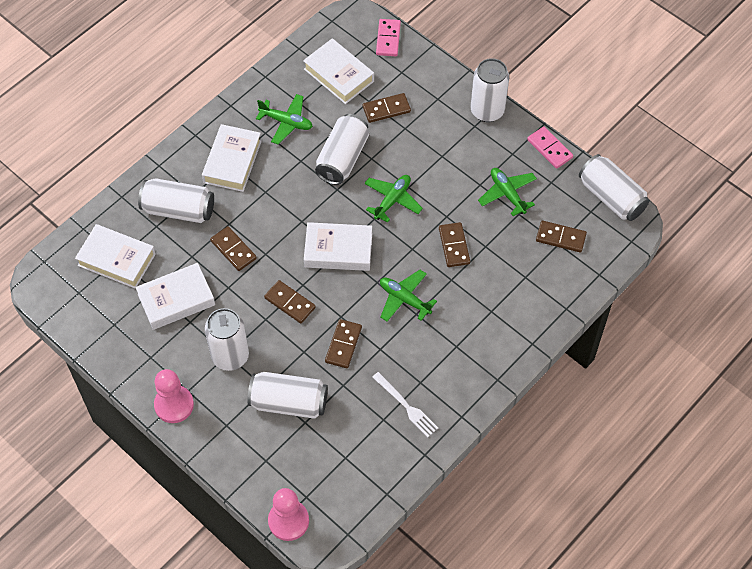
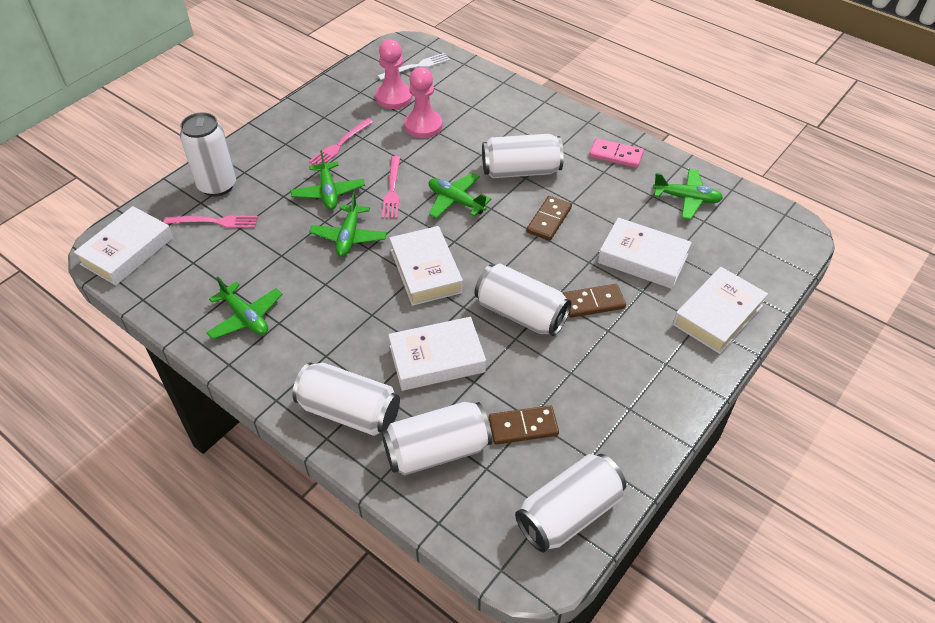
brown domino: [210,226,257,271] [264,280,316,323] [325,319,362,368] [363,93,411,123] [439,222,470,267] [536,221,587,252] = 6 -> [489,405,559,445] [526,196,572,241] [563,284,626,318] = 3
green plane: [256,94,313,145] [364,175,423,223] [380,270,437,322] [478,168,537,216] = 4 -> [206,277,282,339] [291,150,365,210] [309,192,387,257] [429,173,492,219] [653,168,723,220] = 5
pink domino: [376,19,401,56] [527,126,573,169] = 2 -> [589,138,644,168] = 1
pink fork: none = 0 -> [164,215,258,228] [309,118,373,165] [382,156,400,219] = 3

